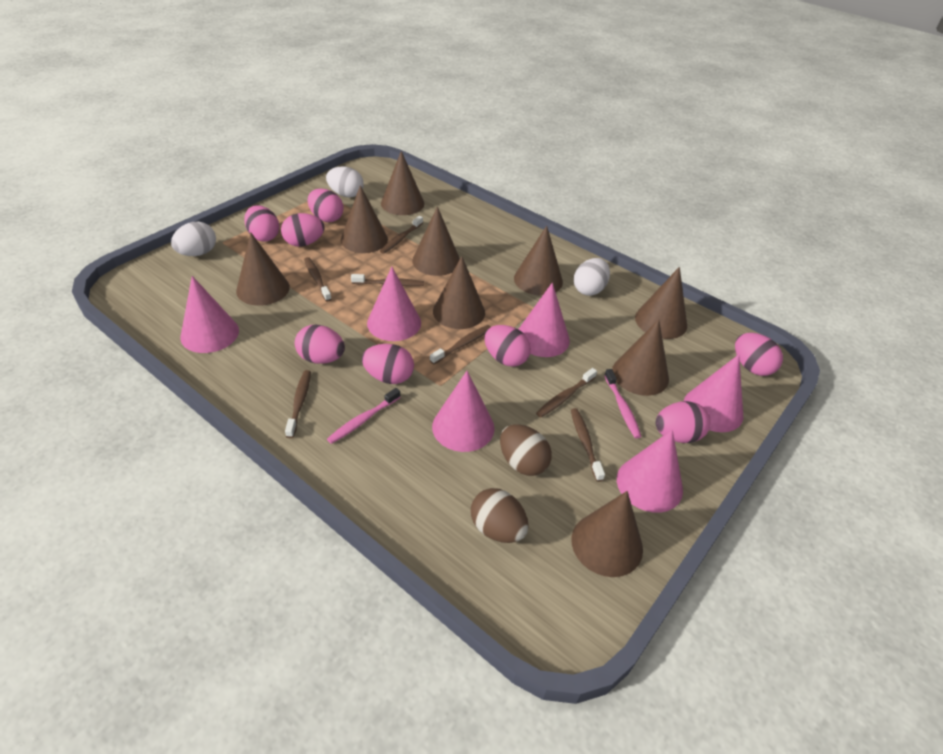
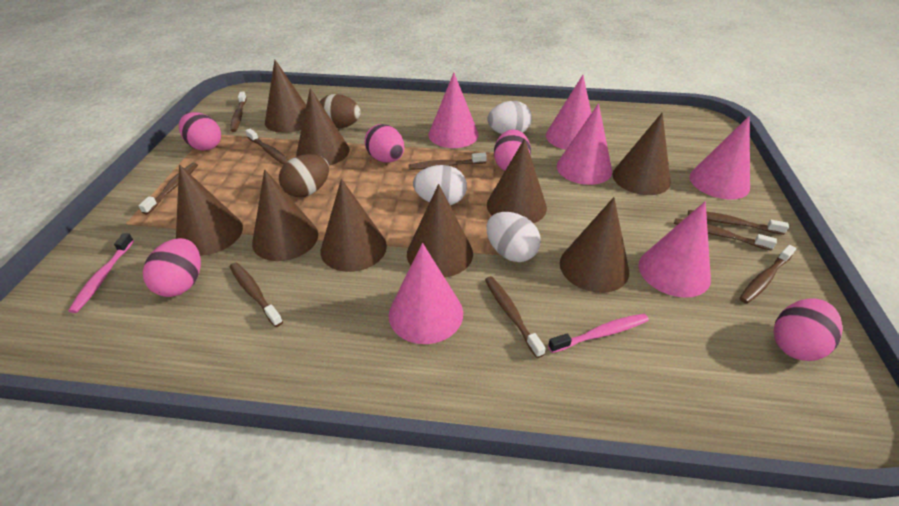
brown toothbrush: [285,370,311,438] [304,257,332,302] [351,274,424,286] [380,216,423,254] [430,325,491,364] [536,368,597,417] [571,408,605,482] = 7 -> [139,163,198,215] [230,92,247,132] [230,262,283,327] [246,129,288,165] [409,152,487,170] [485,276,546,358] [674,218,777,251] [688,210,789,235] [739,245,796,304] = 9
pink egg: [244,205,279,242] [281,213,325,246] [295,325,345,364] [308,189,343,222] [362,344,414,384] [484,325,531,367] [655,401,711,443] [735,333,783,376] = 8 -> [143,238,201,297] [179,112,221,151] [365,124,404,162] [494,129,531,171] [773,298,843,361] = 5

